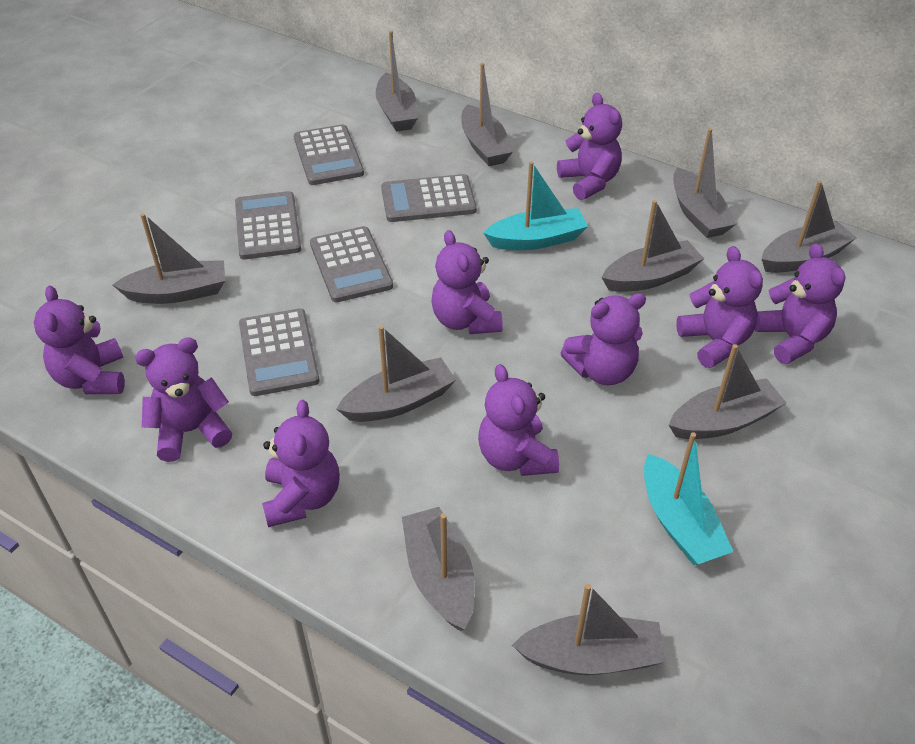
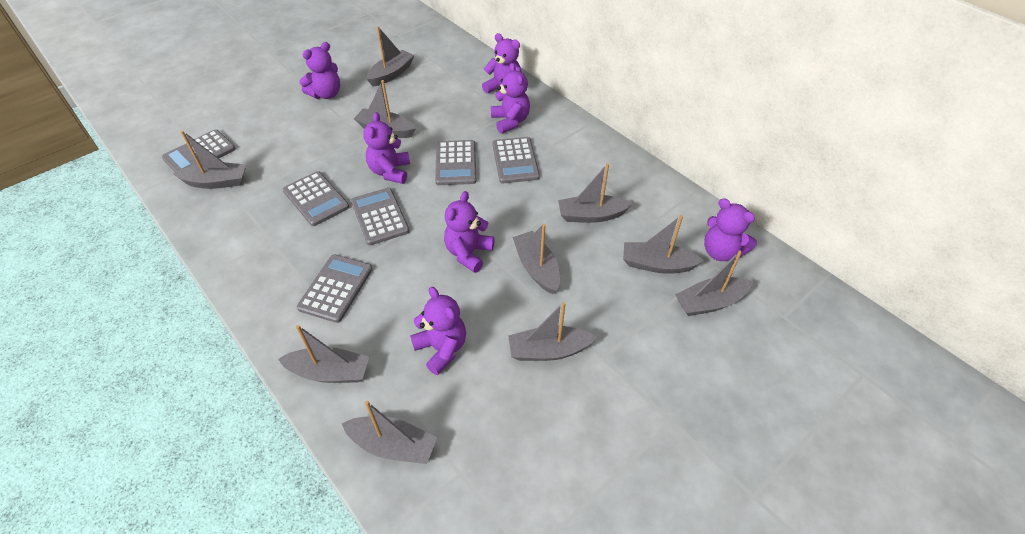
grey calculator: [235,191,301,259] [239,309,320,396] [294,124,364,185] [310,226,393,302] [381,174,477,222] = 5 -> [162,129,236,172] [283,171,349,226] [297,254,373,323] [351,188,410,245] [435,140,476,185] [492,137,540,184] = 6
purple teddy bear: [34,285,125,394] [135,337,232,462] [262,400,340,527] [431,230,502,334] [478,364,559,476] [557,93,622,200] [561,293,646,385] [676,246,763,368] [755,243,845,364] = 9 -> [299,42,340,99] [363,112,410,184] [410,287,466,375] [444,191,495,273] [482,33,522,93] [491,63,530,133] [704,198,757,261] = 7
turquoise boat: [483,161,588,250] [644,432,733,565] = 2 -> none = 0

